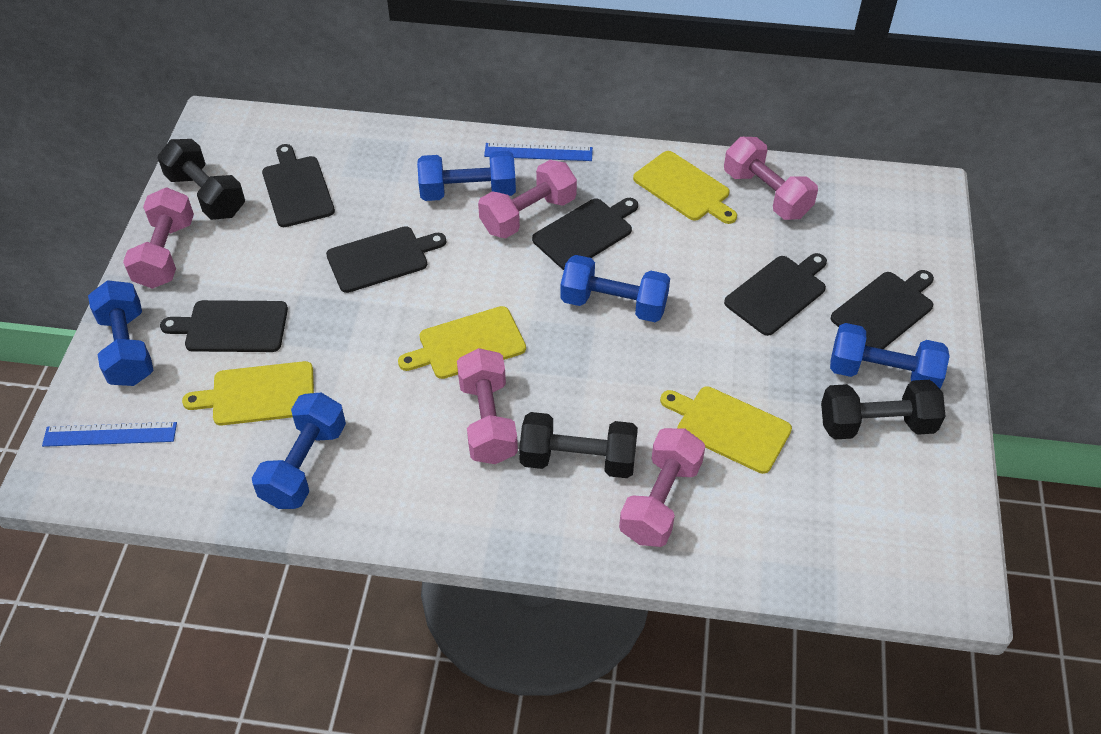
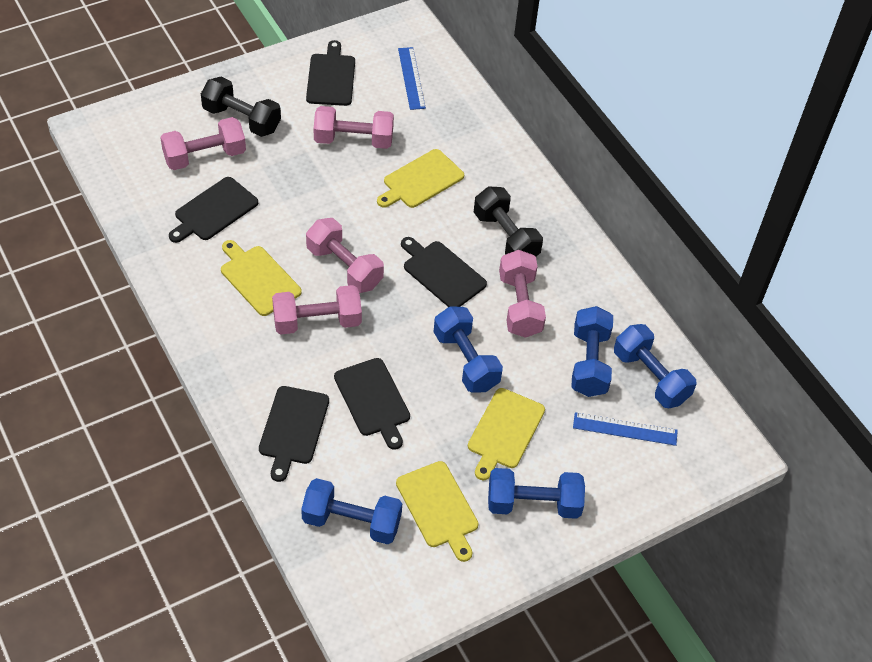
black cutting board: [160,300,288,352] [262,144,335,227] [326,226,446,293] [532,198,638,270] [724,253,827,336] [831,270,934,349] = 6 -> [169,177,258,243] [259,386,329,482] [306,40,355,106] [334,358,410,450] [401,237,487,307] = 5
black dumbbell: [157,139,245,220] [519,412,638,478] [821,380,945,440] = 3 -> [201,77,281,137] [474,186,543,256] = 2

